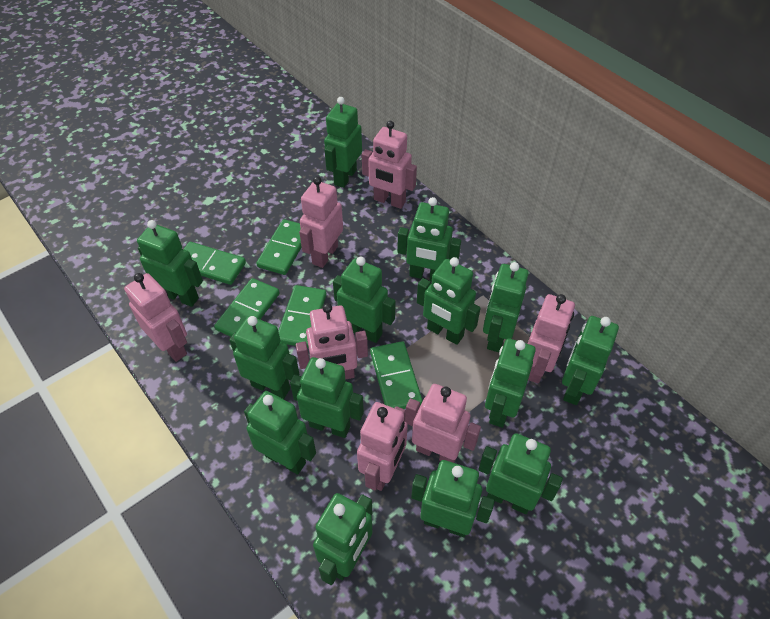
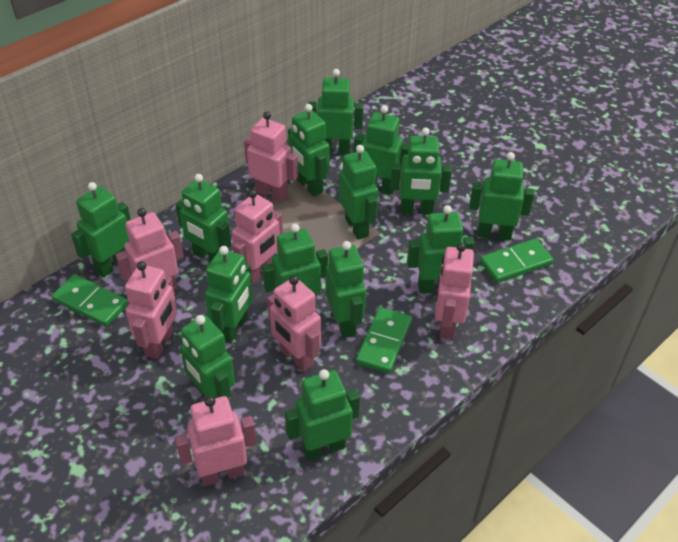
green domino: [184,242,246,285] [214,278,280,337] [256,219,302,275] [278,285,327,348] [370,341,423,409] = 5 -> [52,274,128,327] [356,307,412,374] [480,239,554,283] = 3

